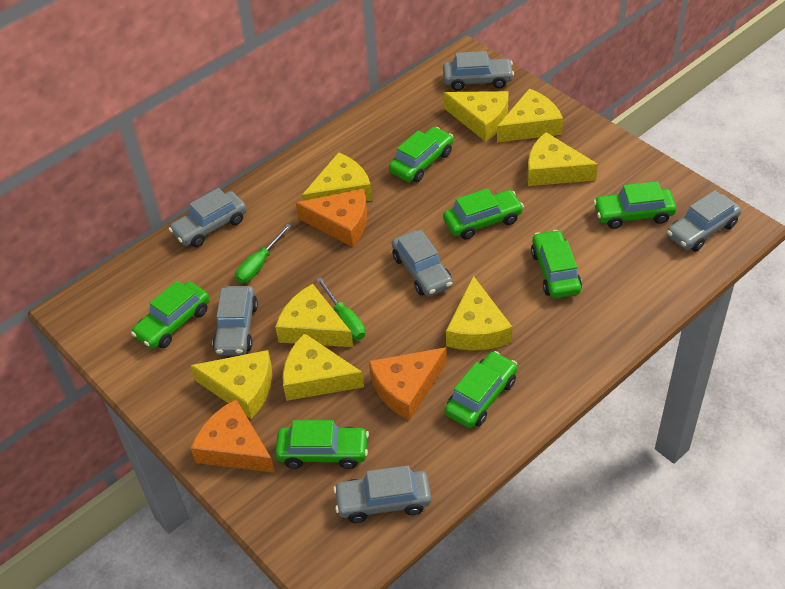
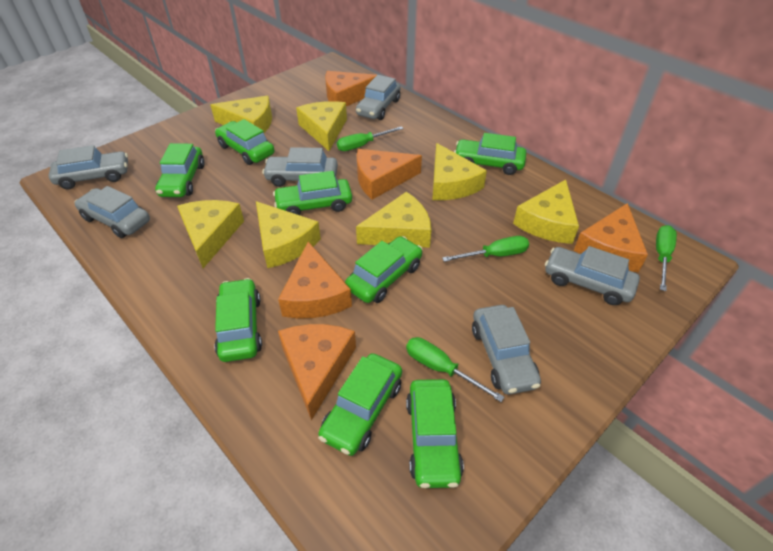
green car: [131,281,210,349] [275,420,369,469] [389,127,453,182] [443,188,524,240] [445,351,517,428] [531,230,582,298] [593,181,676,229] = 7 -> [155,143,205,197] [215,119,274,165] [215,278,262,362] [273,171,352,215] [318,353,402,456] [345,236,423,303] [406,379,464,488] [454,133,526,175] = 8
green screwdriver: [235,224,291,283] [316,277,365,340] = 2 -> [337,126,404,151] [406,337,504,402] [442,236,529,262] [656,225,677,291] = 4
orange cheese: [190,399,275,473] [296,188,367,247] [369,347,447,420] = 3 -> [278,242,352,318] [278,324,356,420] [325,71,377,106] [357,149,422,200] [574,203,648,272] = 5
yellow cheese: [190,350,272,419] [275,284,353,347] [283,333,364,401] [302,152,372,201] [444,91,509,141] [446,276,512,350] [497,88,563,142] [527,132,598,186] = 8 -> [177,200,244,268] [211,96,272,133] [256,201,321,268] [296,101,347,151] [356,192,431,248] [432,143,487,200] [513,180,579,244] = 7

